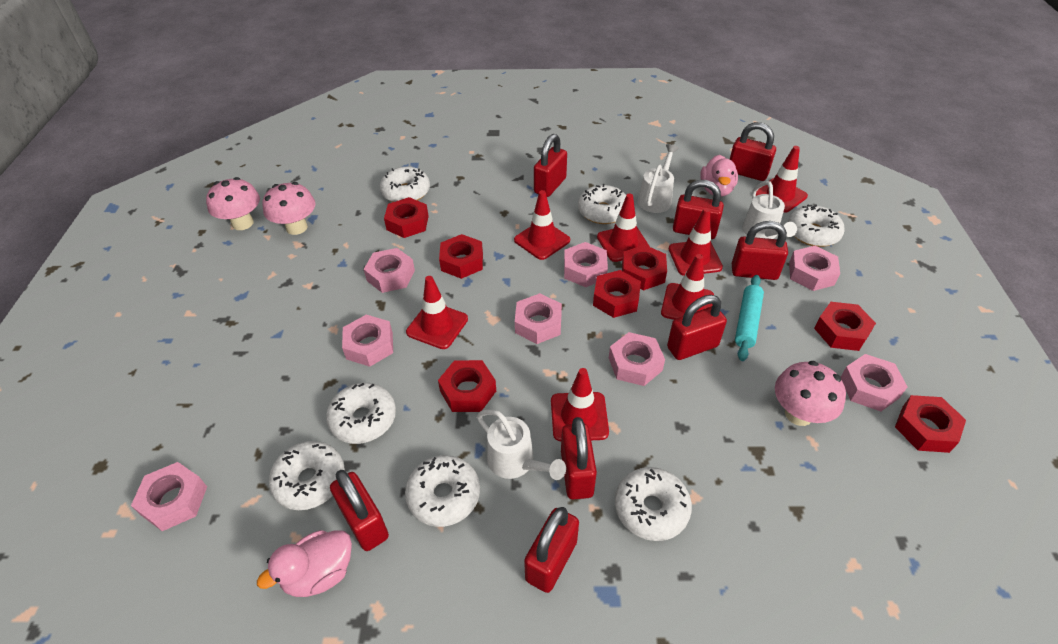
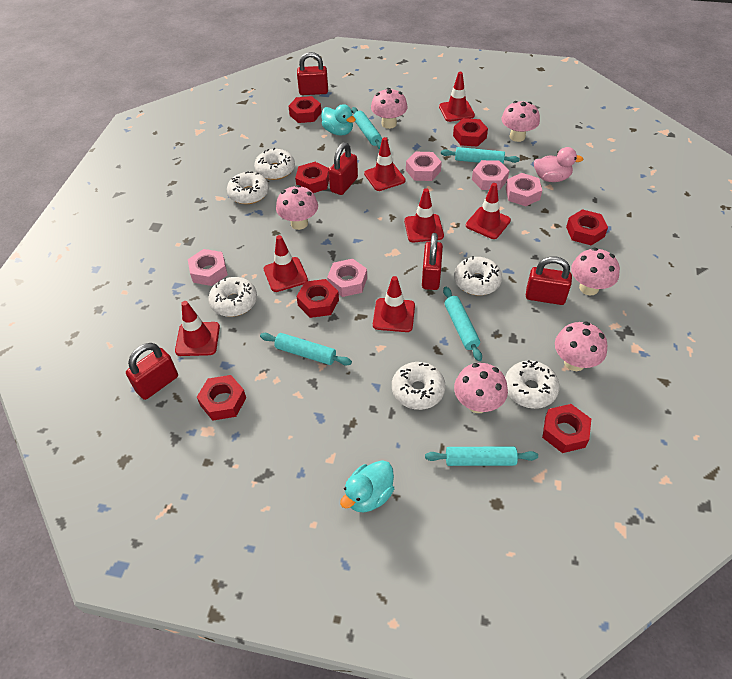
pink duck: [257,530,352,597] [700,155,738,197] = 2 -> [534,147,583,182] = 1
pink mushroom: [206,177,260,230] [263,182,315,235] [775,361,846,426] = 3 -> [276,185,318,230] [371,88,408,129] [454,363,508,413] [501,101,540,142] [555,322,607,371] [571,248,620,295] = 6
pink nut: [131,462,207,531] [342,315,393,367] [364,248,415,293] [515,293,562,344] [564,242,608,287] [609,332,665,386] [789,246,840,291] [841,354,907,411] = 8 -> [188,249,228,286] [327,259,367,297] [406,152,442,181] [472,160,509,190] [506,173,542,206] = 5
red padlock: [330,470,389,551] [524,507,579,593] [534,134,567,197] [561,417,597,499] [667,295,727,360] [673,180,724,239] [730,122,776,181] [732,221,788,280] = 8 -> [126,343,178,400] [297,52,328,95] [329,142,358,195] [422,233,443,290] [526,256,572,305] = 5
turquoise duck: none = 0 -> [322,104,356,135] [340,460,394,513] = 2
turquoise rolling pin: [735,275,764,361] = 1 -> [260,333,352,365] [352,107,382,149] [425,446,538,466] [441,147,520,164] [443,287,482,361] = 5
white donut: [269,441,345,510] [326,383,396,444] [380,167,430,202] [405,455,480,527] [578,184,626,224] [615,467,692,541] [788,204,845,247] = 7 -> [208,277,257,317] [227,171,269,204] [254,148,295,180] [392,362,445,410] [454,256,502,296] [505,360,560,409] = 6
white watering can: [477,410,566,480] [638,144,679,213] [742,181,797,239] = 3 -> none = 0

